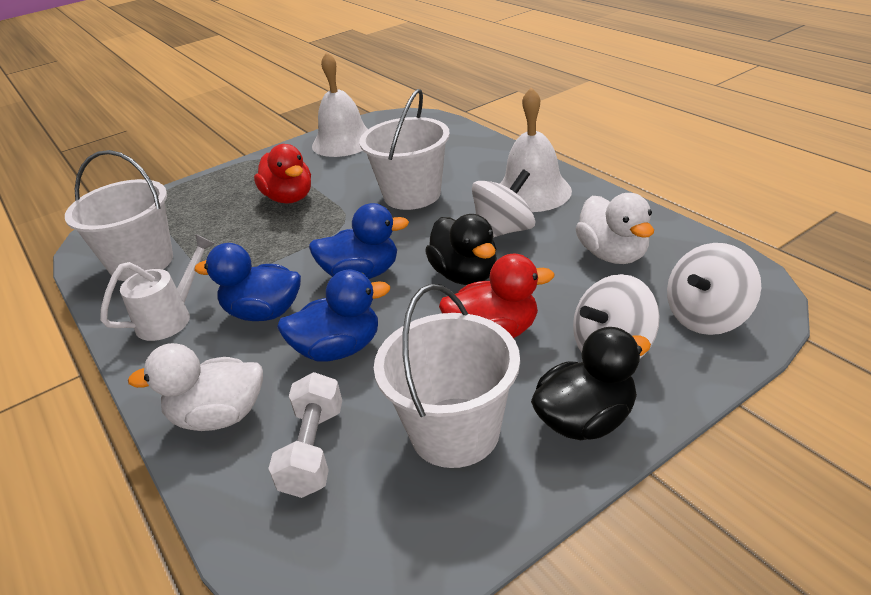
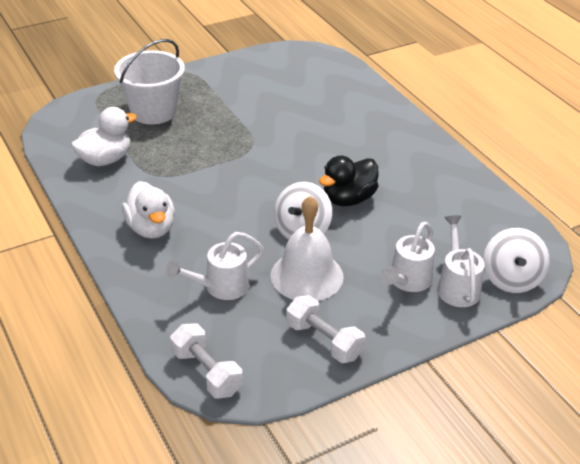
black duck: [425,214,497,285] [531,327,651,440] = 2 -> [319,156,379,206] = 1
blue duck: [194,243,301,321] [277,270,390,361] [309,203,409,279] = 3 -> none = 0
red duck: [254,144,311,204] [439,254,554,338] = 2 -> none = 0
white bell: [312,52,368,157] [500,88,572,212] = 2 -> [271,196,344,301] = 1
white bucket: [65,150,173,281] [359,89,450,210] [374,284,520,468] = 3 -> [114,39,185,125] = 1
white dumbbell: [268,372,342,498] = 1 -> [170,323,243,399] [286,295,365,363] = 2
white spinning top: [472,169,535,237] [573,274,660,358] [667,243,761,335] = 3 -> [274,182,332,240] [483,228,549,293] = 2
white watering can: [100,234,215,341] = 1 -> [166,232,264,300] [381,222,435,292] [437,215,485,307] = 3

